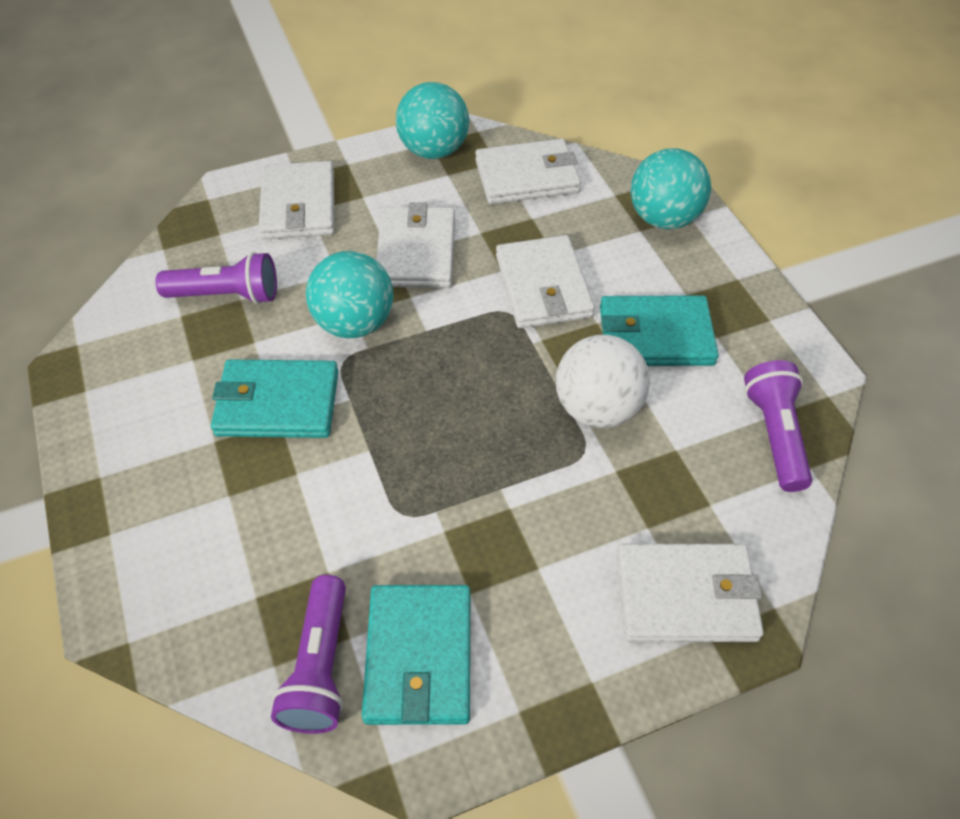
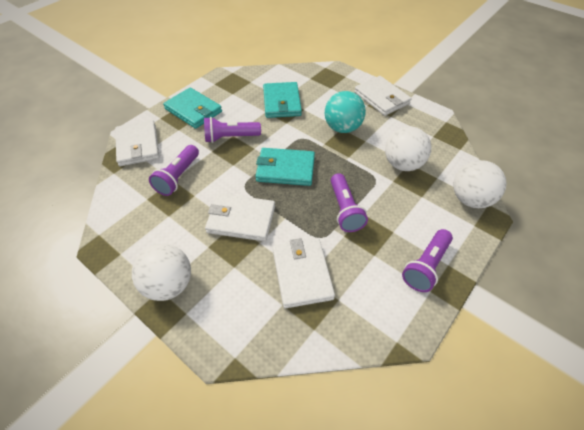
purple flashlight: [155,252,277,304] [271,575,346,734] [744,360,812,492] = 3 -> [149,145,199,196] [204,117,261,143] [331,173,368,232] [402,229,453,292] = 4
turquoise ball: [306,251,394,338] [396,82,469,159] [631,148,711,229] = 3 -> [325,91,366,133] = 1
white ball: [556,335,650,428] = 1 -> [132,244,191,301] [385,126,431,171] [453,160,507,208] = 3
white wallet: [258,161,334,240] [376,202,455,288] [475,139,581,204] [496,235,595,328] [617,544,764,642] = 5 -> [115,120,159,166] [205,193,275,241] [273,238,335,308] [354,76,412,116] = 4

